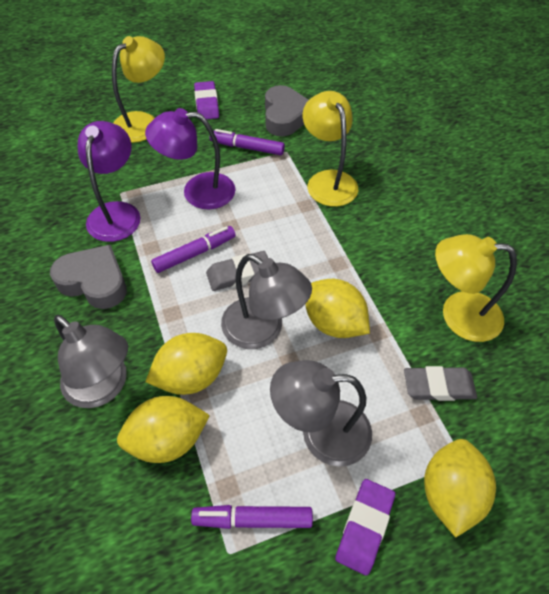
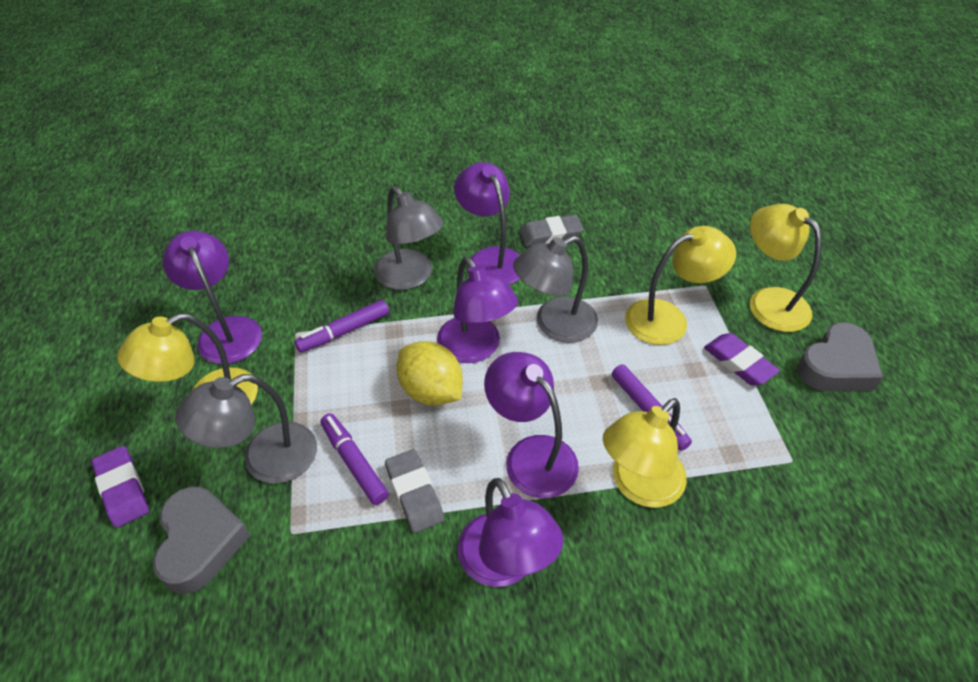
purple lamp: [78,121,141,242] [145,108,235,209] = 2 -> [163,231,262,364] [437,257,518,363] [454,162,520,285] [458,478,564,587] [484,352,579,498] = 5
yellow lamp: [112,36,165,143] [303,91,358,207] [435,234,517,342] = 3 -> [117,313,258,405] [603,398,687,508] [625,226,736,345] [750,204,822,332] = 4
yellow lemon: [117,396,210,463] [145,333,227,395] [305,279,370,338] [424,439,496,537] = 4 -> [396,341,463,405] = 1

